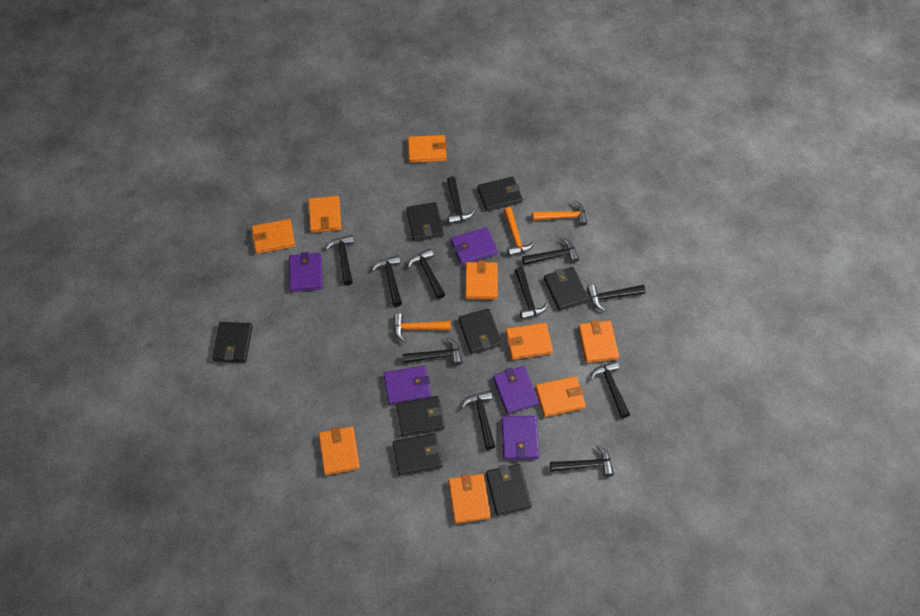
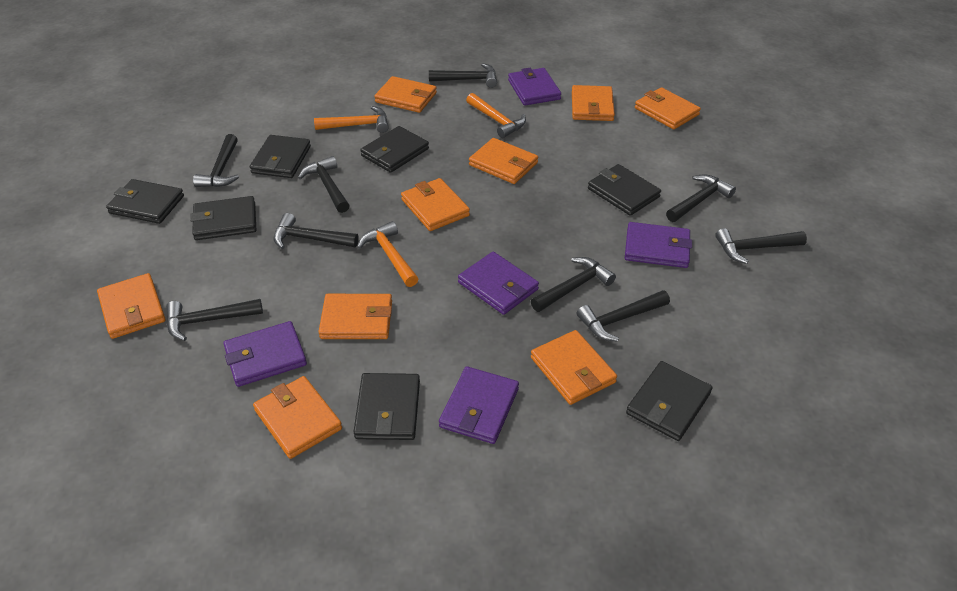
black hammer: [325,235,354,285] [372,255,402,307] [403,337,462,365] [407,248,445,299] [447,176,475,224] [461,390,495,450] [515,267,548,320] [522,238,579,265] [550,445,614,477] [587,285,646,312] [590,361,630,418] = 11 -> [166,299,263,341] [193,134,239,187] [273,213,359,249] [298,156,350,213] [429,63,497,88] [531,257,616,312] [577,290,670,342] [666,175,736,222] [715,228,807,264] = 9
black wallet: [212,322,253,363] [393,433,443,476] [396,396,445,436] [406,202,444,241] [458,309,502,354] [477,177,523,211] [486,464,531,515] [544,267,589,311] = 8 -> [106,179,184,224] [190,196,256,240] [250,135,311,178] [353,373,420,440] [360,126,429,173] [588,164,661,216] [626,361,713,441] = 7

